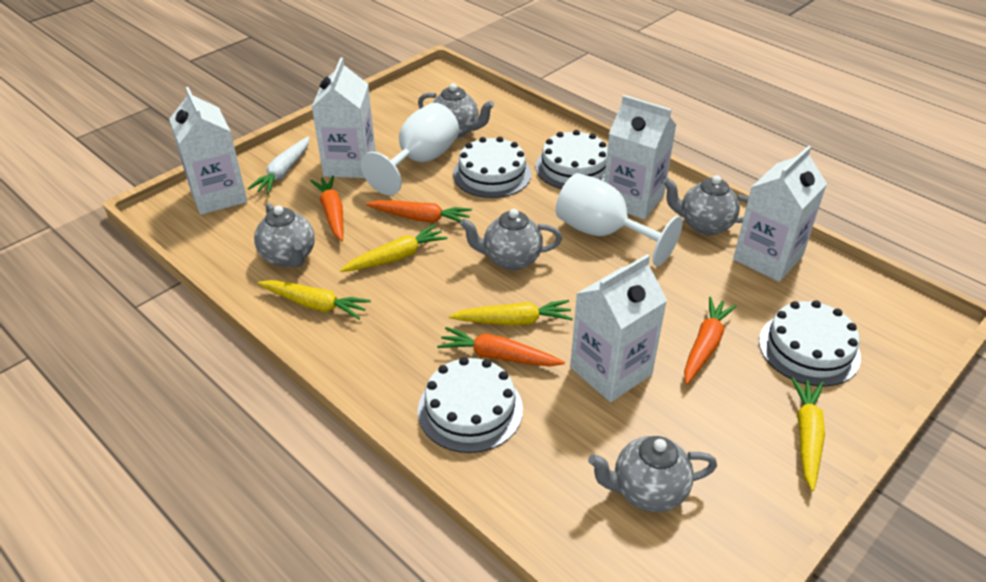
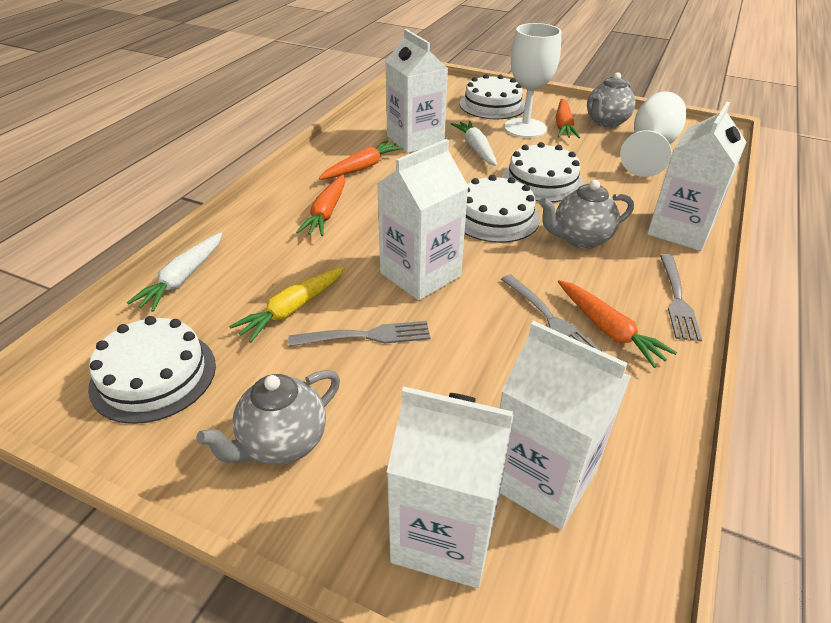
grey fork: none = 0 -> [288,321,431,346] [501,274,602,351] [660,254,702,341] = 3
grey teapot: [254,203,315,267] [418,83,494,138] [460,209,562,270] [588,436,717,512] [663,175,749,235] = 5 -> [196,370,340,465] [539,180,634,249] [587,72,635,128] = 3
white carrot: [248,136,310,194] = 1 -> [127,233,222,312] [451,121,497,166] = 2
yellow carrot: [258,280,371,319] [340,224,448,272] [449,300,573,326] [791,377,825,491] = 4 -> [229,266,345,343] = 1

